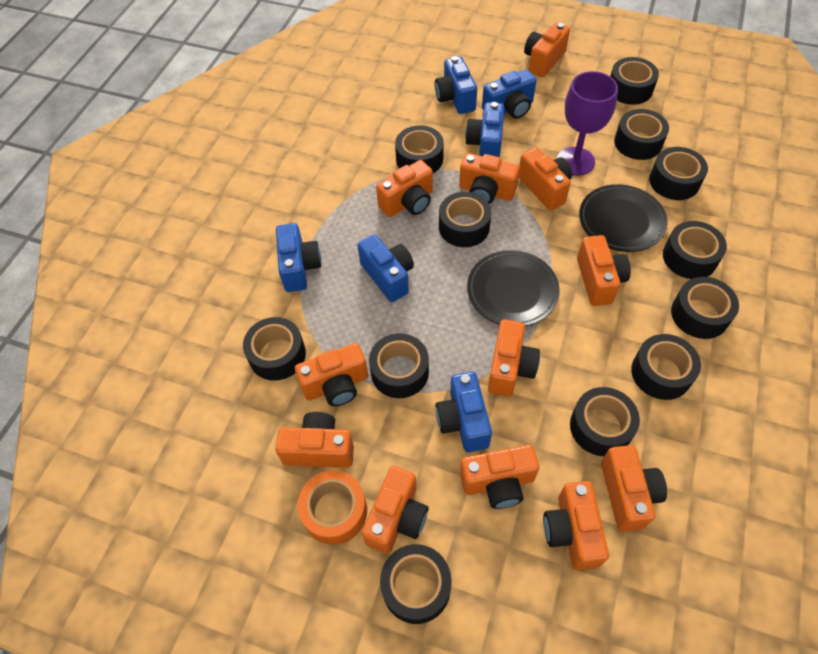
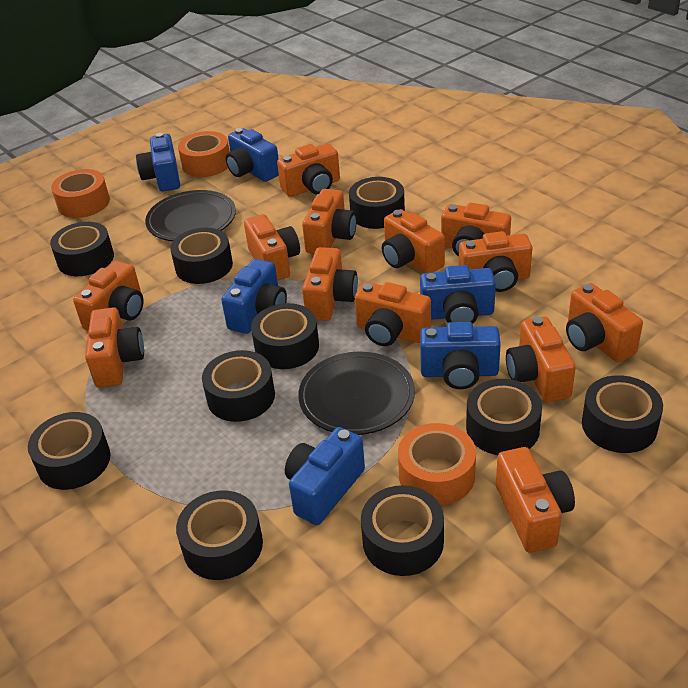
black tape: [243,317,306,381] [369,333,429,398] [380,544,451,624] [395,125,444,173] [439,192,491,247] [570,387,640,456] [611,57,659,105] [614,109,669,160] [631,334,701,400] [649,147,708,200] [663,221,727,279] [671,277,739,339] = 12 -> [28,412,110,490] [50,222,114,276] [170,228,233,284] [176,490,263,580] [202,350,275,422] [251,303,319,369] [349,177,405,229] [361,485,444,576] [466,379,542,455] [582,375,663,453] = 10
orange camera: [275,412,354,468] [295,343,368,406] [362,466,428,554] [376,160,433,217] [459,153,520,204] [460,445,539,509] [488,319,540,397] [519,147,572,210] [524,23,570,77] [543,481,609,570] [577,235,631,306] [601,445,667,532] = 12 -> [73,261,144,331] [85,307,144,388] [244,214,300,281] [277,143,340,197] [302,189,357,254] [302,247,358,321] [355,282,431,346] [382,209,445,273] [441,203,511,257] [459,231,532,292] [496,447,575,552] [506,316,576,402] [566,283,643,362] = 13
orange tape: [298,470,367,545] = 1 -> [51,169,110,218] [178,131,230,177] [398,423,476,505] = 3
purple goblet: [557,71,618,176] = 1 -> none = 0

